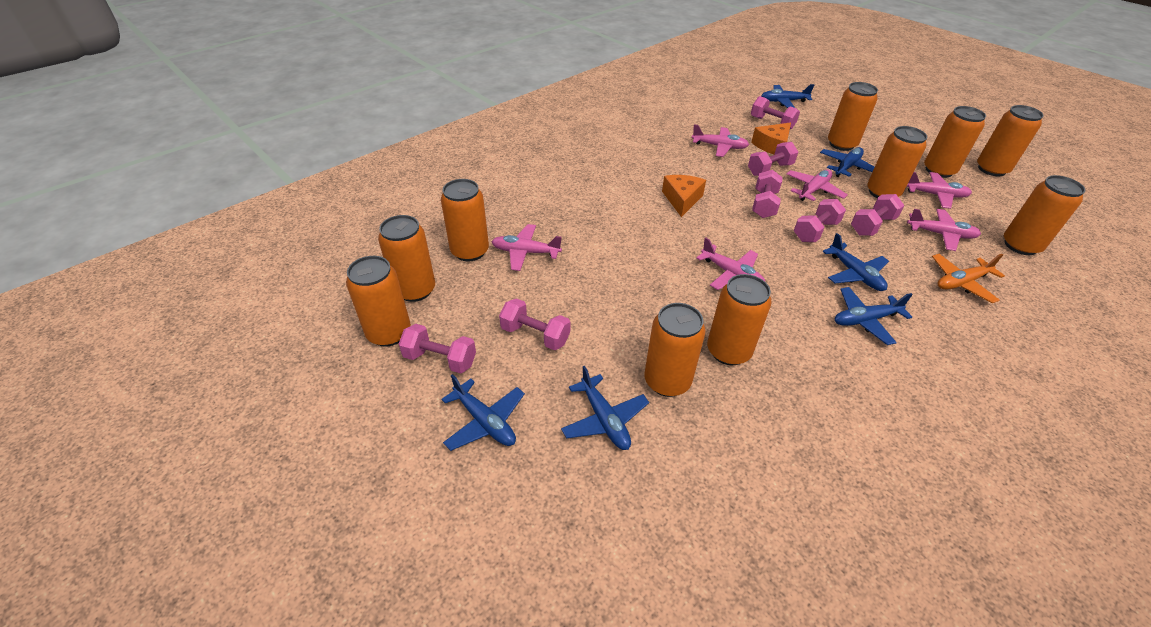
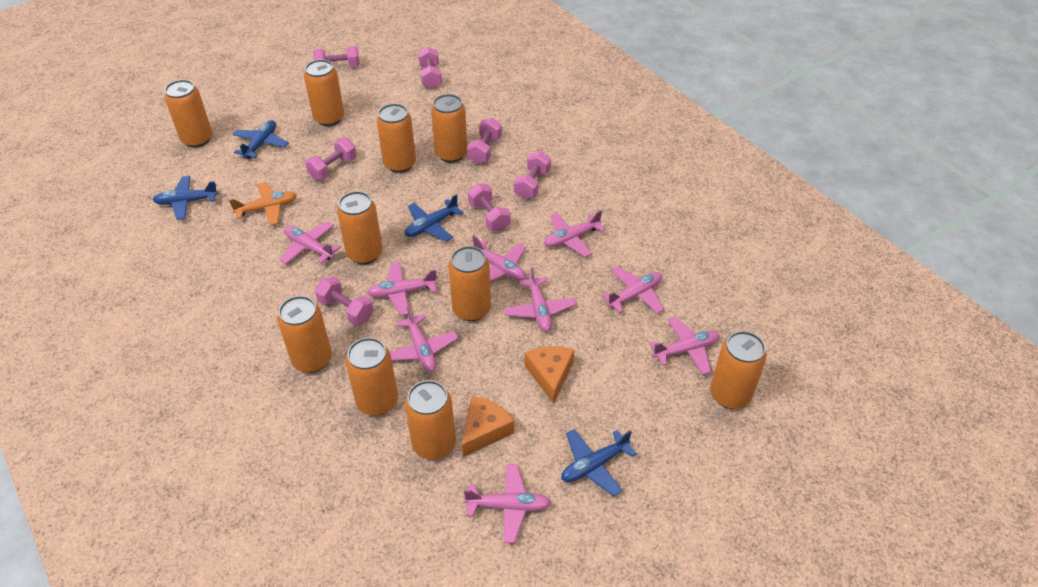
blue plane: [441,374,525,451] [561,366,649,450] [761,84,814,108] [820,147,874,177] [822,233,889,291] [835,287,913,345] = 6 -> [153,176,219,220] [233,120,289,159] [405,194,463,242] [561,429,637,496] = 4
pink plane: [492,224,562,271] [692,124,749,157] [696,237,765,290] [786,169,847,201] [907,172,972,209] [907,209,981,251] = 6 -> [280,222,341,264] [367,262,438,315] [390,306,458,372] [464,464,551,543] [472,235,526,282] [504,267,576,332] [544,210,606,257] [601,267,664,314] [649,317,720,375] = 9

